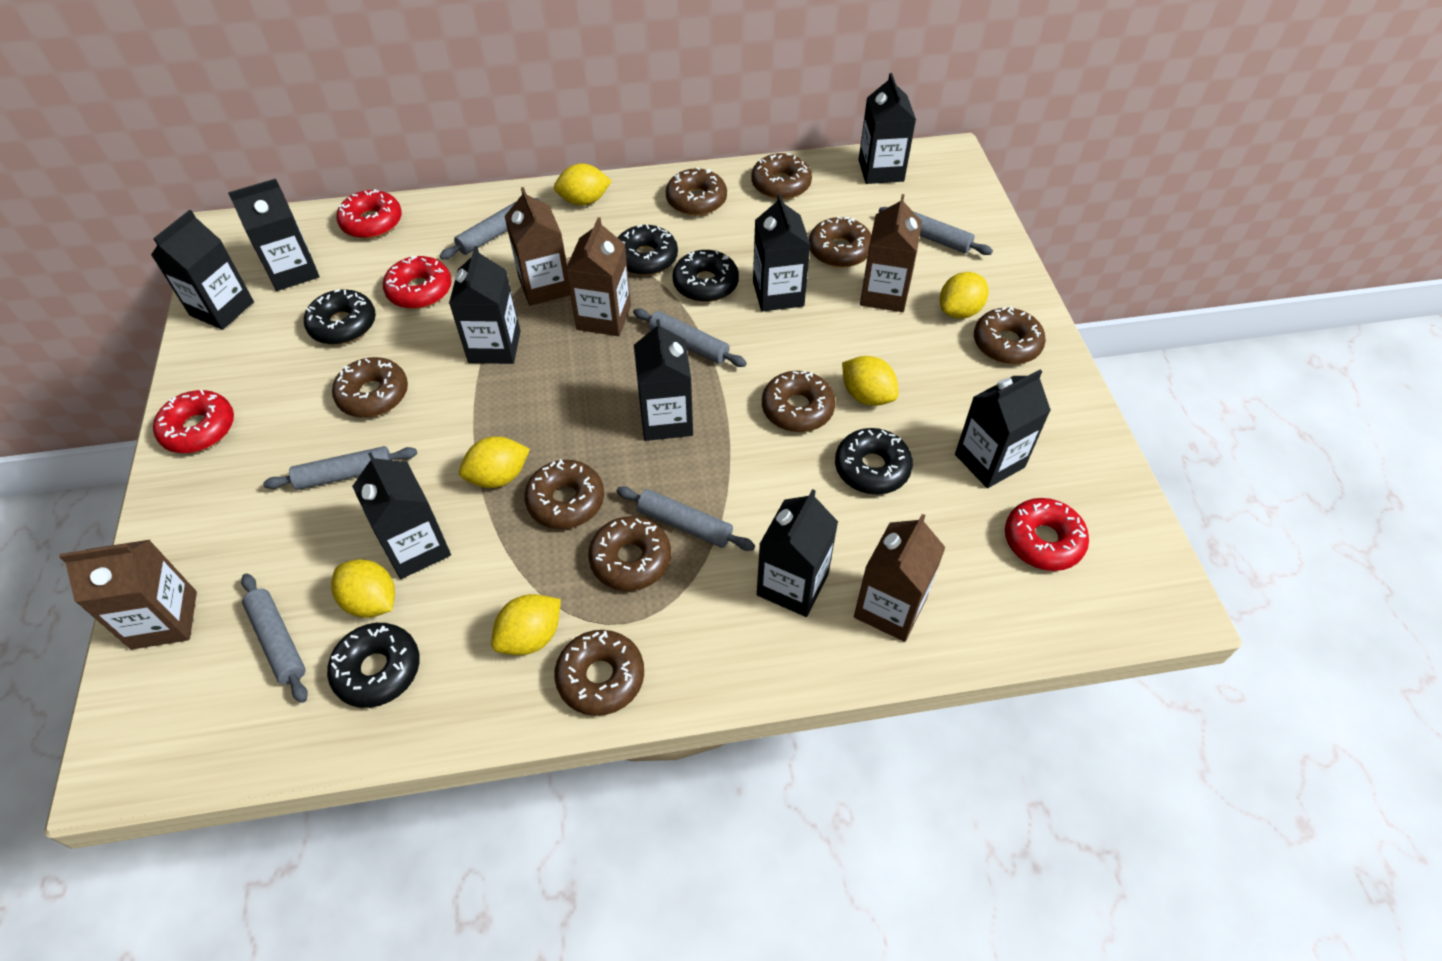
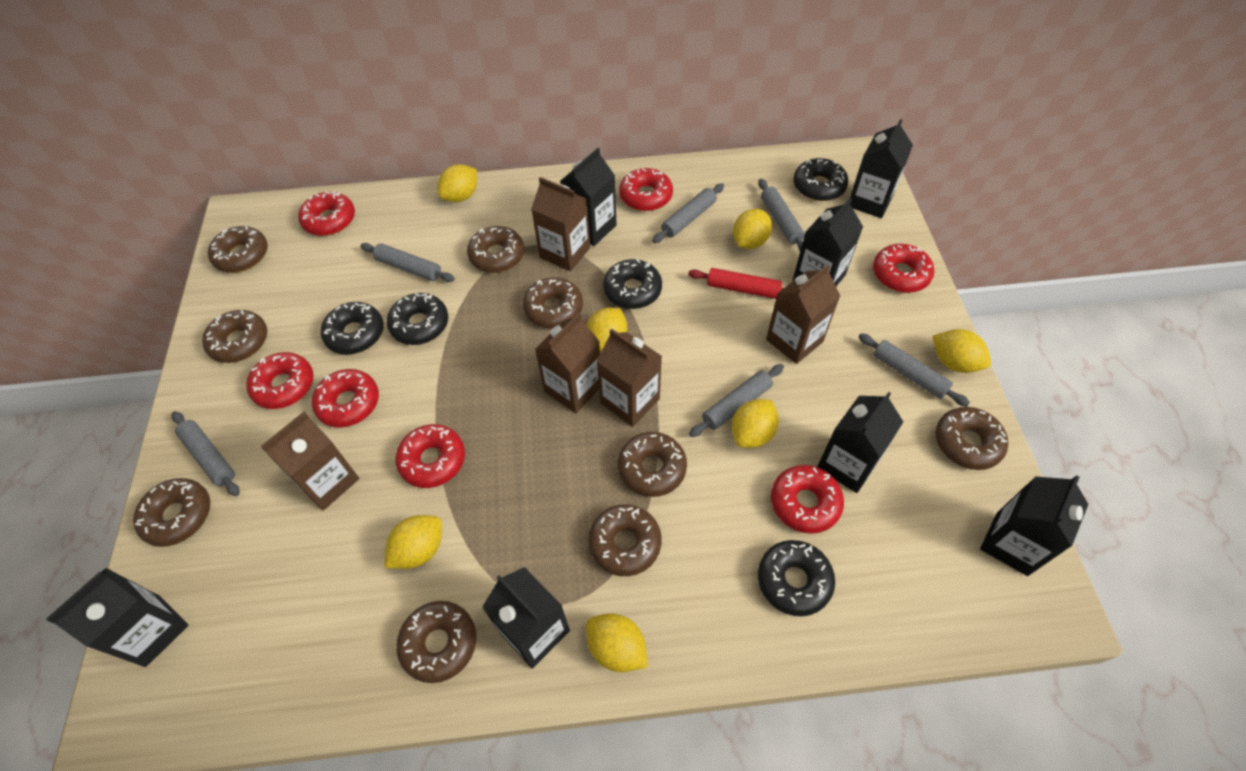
black carton: [151,210,254,330] [228,179,320,291] [352,452,451,579] [449,246,521,364] [634,319,693,441] [753,194,811,312] [757,489,838,617] [859,73,916,184] [955,370,1051,488] = 9 -> [46,568,189,667] [482,567,570,669] [560,148,617,246] [793,198,863,286] [817,392,903,493] [850,119,913,218] [980,475,1088,576] = 7
red donut: [153,390,234,453] [336,189,402,239] [383,256,452,309] [1005,498,1089,571] = 4 -> [246,352,314,409] [298,191,355,236] [312,369,379,428] [395,424,465,488] [619,168,673,211] [771,465,844,534] [873,244,934,293] = 7
red rolling pin: none = 0 -> [688,268,784,299] = 1
yellow lemon: [331,559,395,618] [459,436,530,488] [491,594,561,655] [554,164,612,206] [842,356,899,406] [940,272,989,319] = 6 -> [384,515,442,569] [438,164,477,202] [586,614,648,672] [587,308,627,353] [732,399,779,448] [733,209,772,249] [933,329,991,373] = 7

